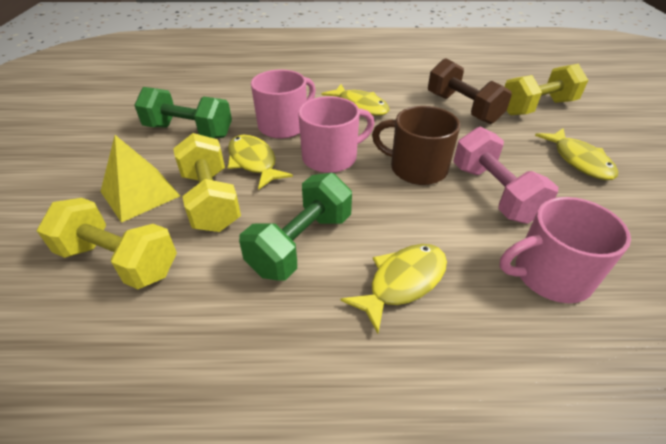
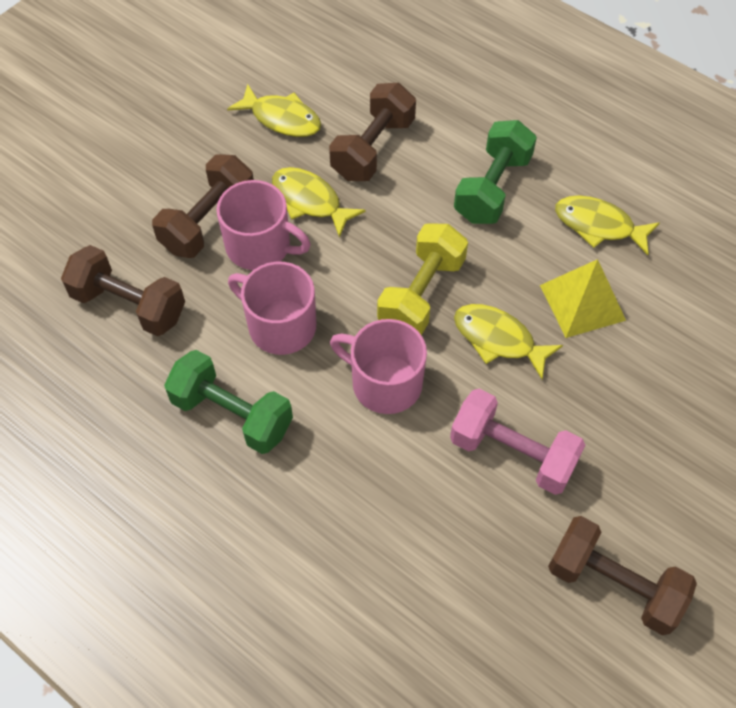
brown dumbbell: [428,58,512,124] = 1 -> [61,245,185,336] [152,154,254,258] [329,83,416,181] [548,516,697,635] = 4
brown mug: [372,106,460,185] = 1 -> none = 0
yellow dumbbell: [37,198,177,289] [173,133,241,232] [505,64,588,115] = 3 -> [377,223,468,335] = 1

